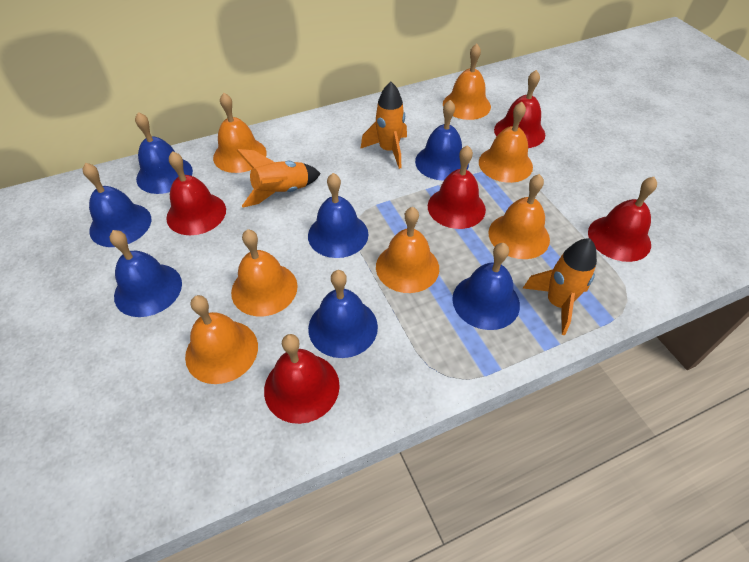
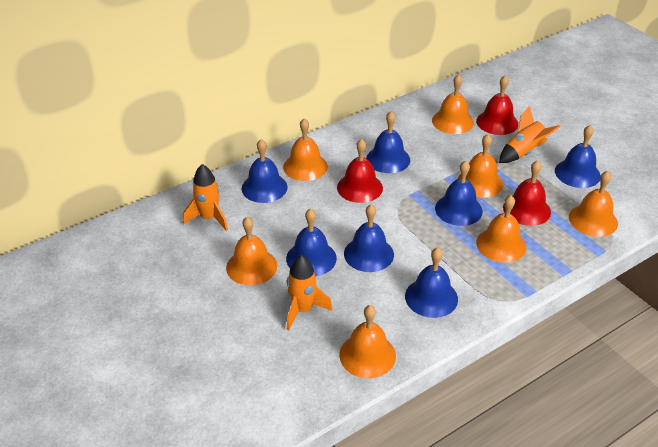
red bell: [166,151,226,235] [264,334,340,424] [428,145,486,229] [494,70,545,148] [588,177,657,262] = 5 -> [337,139,383,203] [476,75,518,135] [503,160,551,226] = 3

